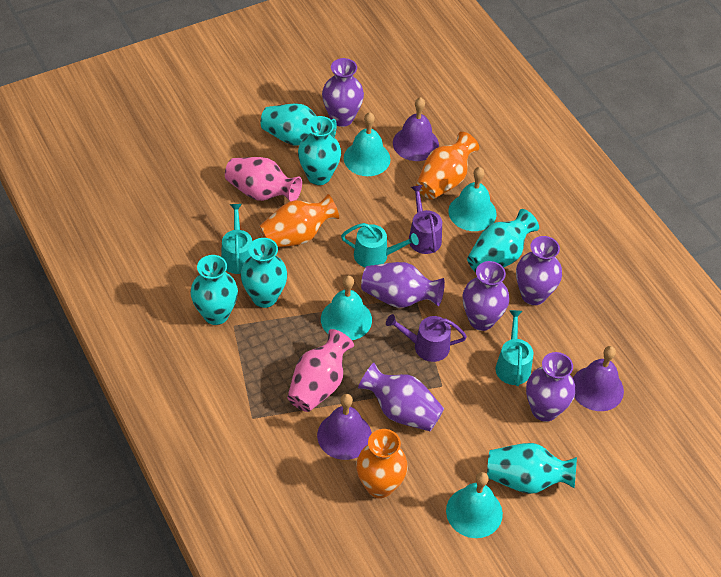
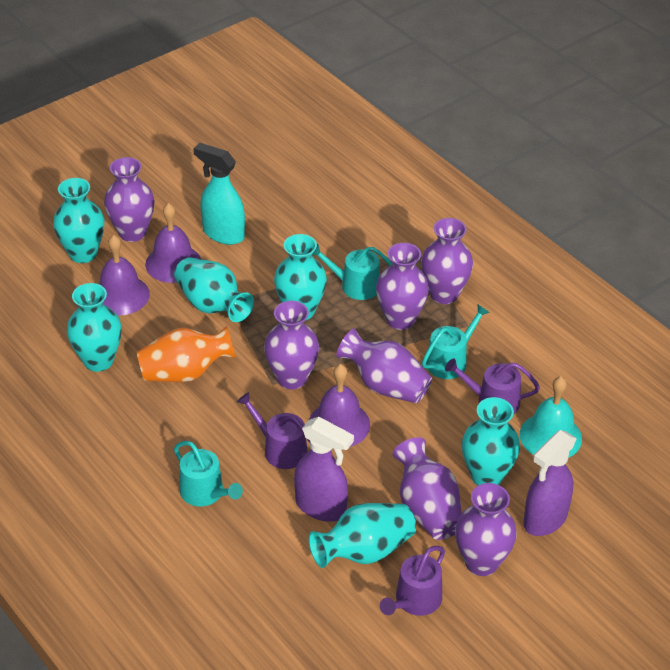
orange vase: [259,194,339,247] [356,429,408,498] [416,132,479,199] = 3 -> [137,326,235,382] = 1
pink vase: [225,157,302,201] [287,329,354,412] = 2 -> none = 0
purple spray bottle: none = 0 -> [294,417,354,522] [523,430,577,536] = 2
purple vase: [322,58,364,127] [358,363,444,431] [361,262,445,308] [463,261,509,331] [516,236,562,305] [526,352,575,422] = 6 -> [104,157,155,242] [264,301,319,390] [336,329,432,403] [376,243,429,330] [393,437,462,540] [421,218,473,304] [455,483,517,576] = 7
purple watering can: [386,314,467,362] [409,185,442,254] = 2 -> [237,392,310,469] [380,546,445,616] [445,358,540,414] = 3
turquoise bell: [321,275,372,340] [344,112,390,176] [446,472,503,538] [448,167,497,231] = 4 -> [520,376,582,458] = 1
turquoise spray bottle: none = 0 -> [193,143,245,245] = 1

